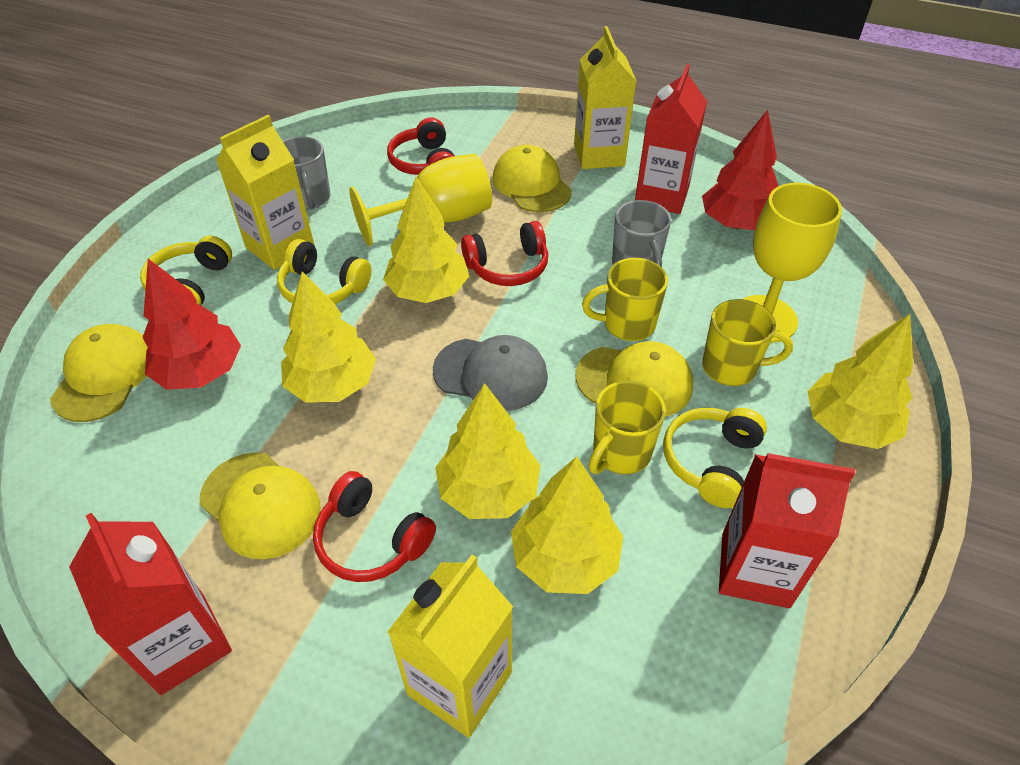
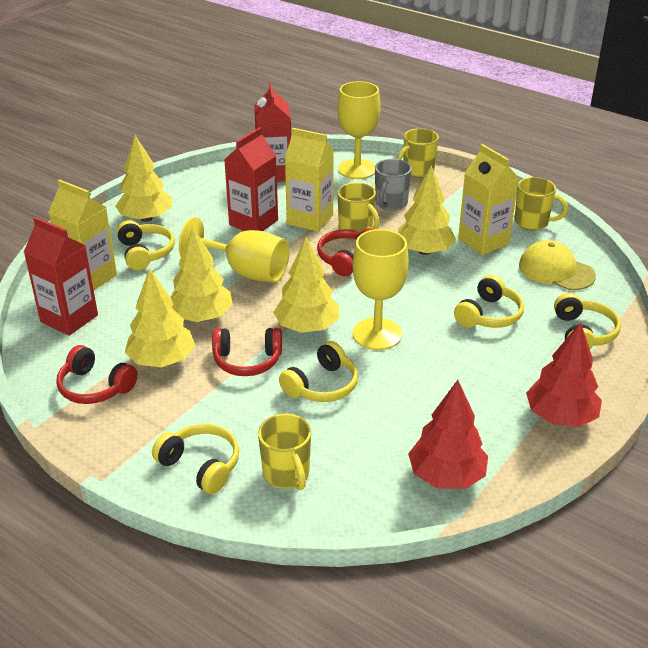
grey cap: [433,335,548,411] = 1 -> none = 0
grey mug: [283,136,330,210] [612,200,671,267] = 2 -> [375,159,412,211] = 1
yellow cap: [50,324,148,422] [200,452,321,559] [493,145,572,212] [576,341,693,417] = 4 -> [519,240,596,290] = 1
yellow goblet: [349,154,492,246] [743,183,842,343] = 2 -> [179,217,290,283] [337,81,381,179] [353,229,409,350] = 3
yellow headphones: [140,236,232,305] [277,239,371,304] [663,408,767,508] = 3 -> [117,220,175,270] [152,424,239,494] [279,341,358,402] [454,275,524,328] [554,293,621,349] = 5
yellow mug: [582,258,668,341] [589,381,666,474] [702,299,793,386] = 3 -> [258,413,311,490] [337,183,380,232] [397,128,439,178] [514,177,568,231] = 4

